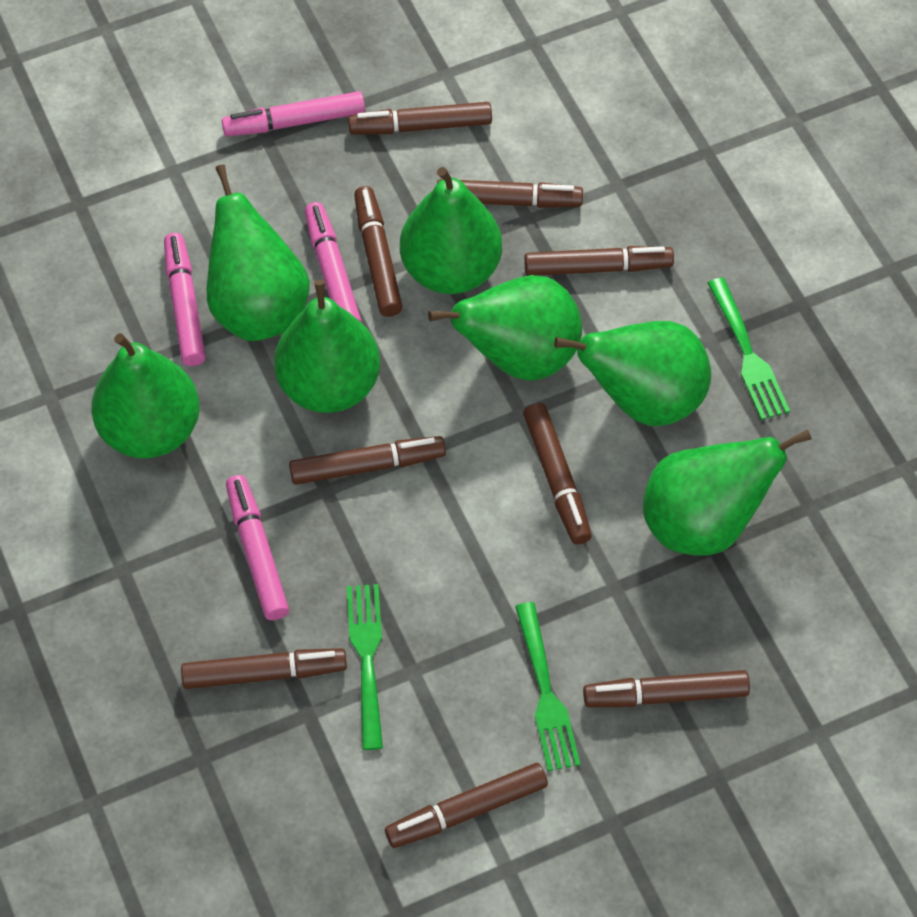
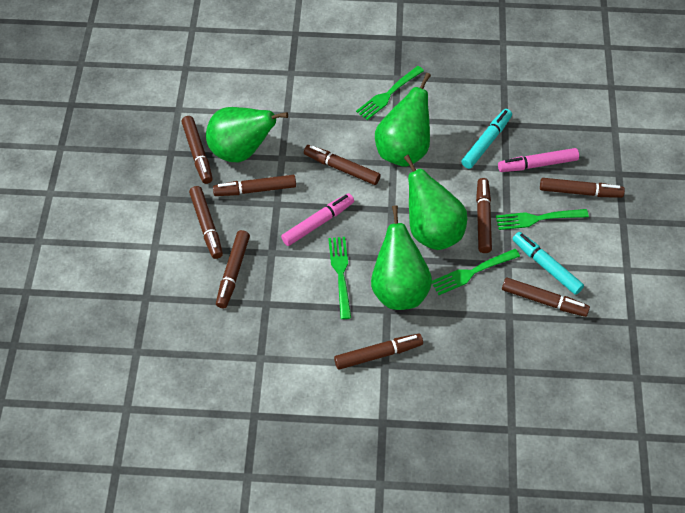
green fork: [347,584,383,750] [515,602,580,771] [708,278,790,420] = 3 -> [328,237,351,319] [356,66,424,120] [432,249,520,295] [496,209,589,230] = 4
green pear: [91,333,200,458] [207,164,310,341] [274,279,380,413] [400,167,502,294] [428,275,582,381] [554,321,711,426] [643,429,812,556] = 7 -> [206,107,288,162] [371,205,432,310] [375,73,431,167] [404,155,467,250] = 4
pink marker: [164,233,206,366] [222,91,365,136] [226,475,289,620] [305,202,362,322] = 4 -> [281,193,354,246] [498,148,579,172] = 2
turquoise marker: none = 0 -> [461,109,512,169] [513,232,584,295] = 2

